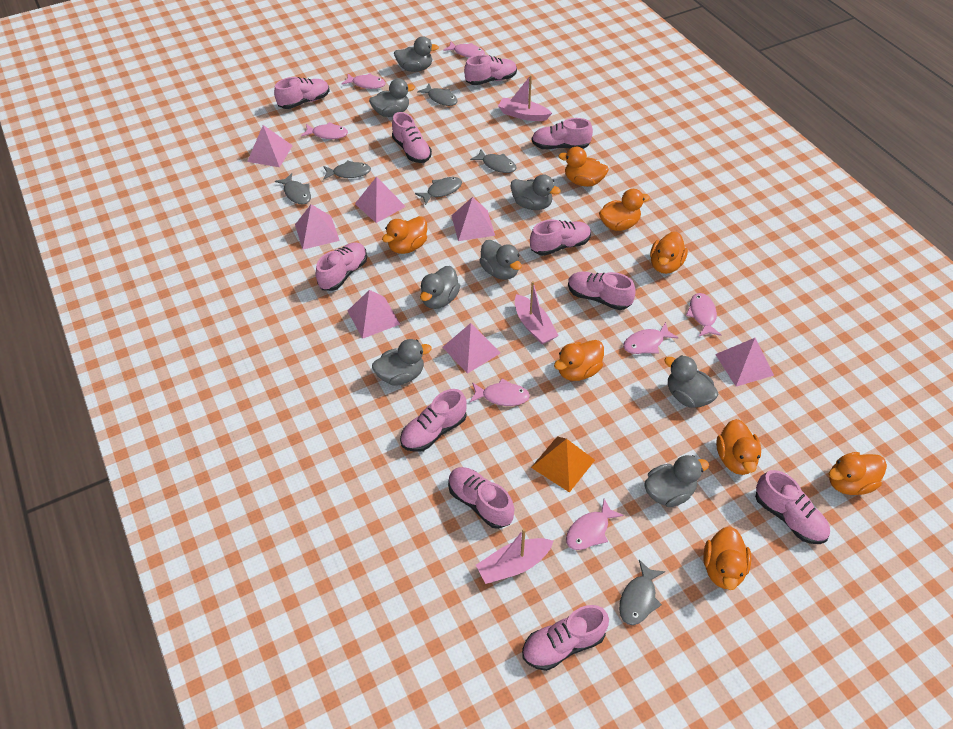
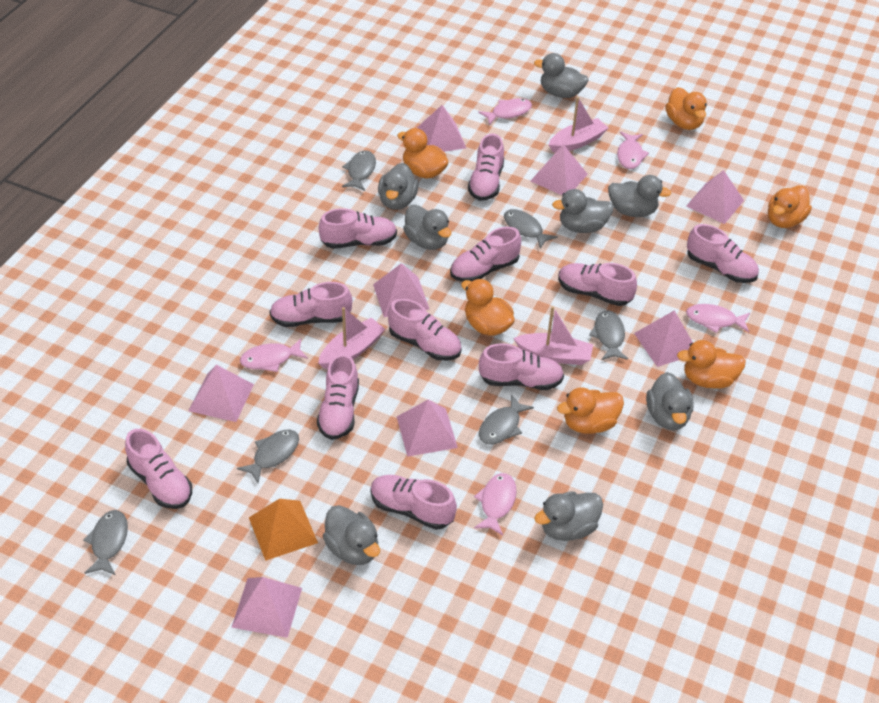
orange duck: [382,216,427,254] [554,340,604,381] [558,147,609,187] [599,189,650,231] [650,232,688,274] [703,527,751,590] [716,419,761,475] [829,452,887,495] = 8 -> [397,128,449,179] [461,279,515,336] [557,387,624,434] [665,87,707,130] [677,340,746,389] [768,185,812,228] = 6
pink fish: [301,122,348,139] [342,73,386,89] [443,41,485,58] [470,379,530,406] [566,499,624,550] [623,322,679,354] [686,293,721,336] = 7 -> [240,339,308,372] [474,473,517,536] [478,98,532,125] [617,132,649,169] [686,304,750,333] = 5
pink pyramid: [247,125,293,167] [295,204,340,250] [348,290,400,339] [355,176,406,223] [443,323,501,374] [451,197,495,241] [715,338,774,387] = 7 -> [189,365,254,422] [231,577,302,638] [373,263,429,317] [397,400,458,457] [417,105,466,152] [531,144,588,196] [634,310,693,367] [686,170,744,224] = 8

